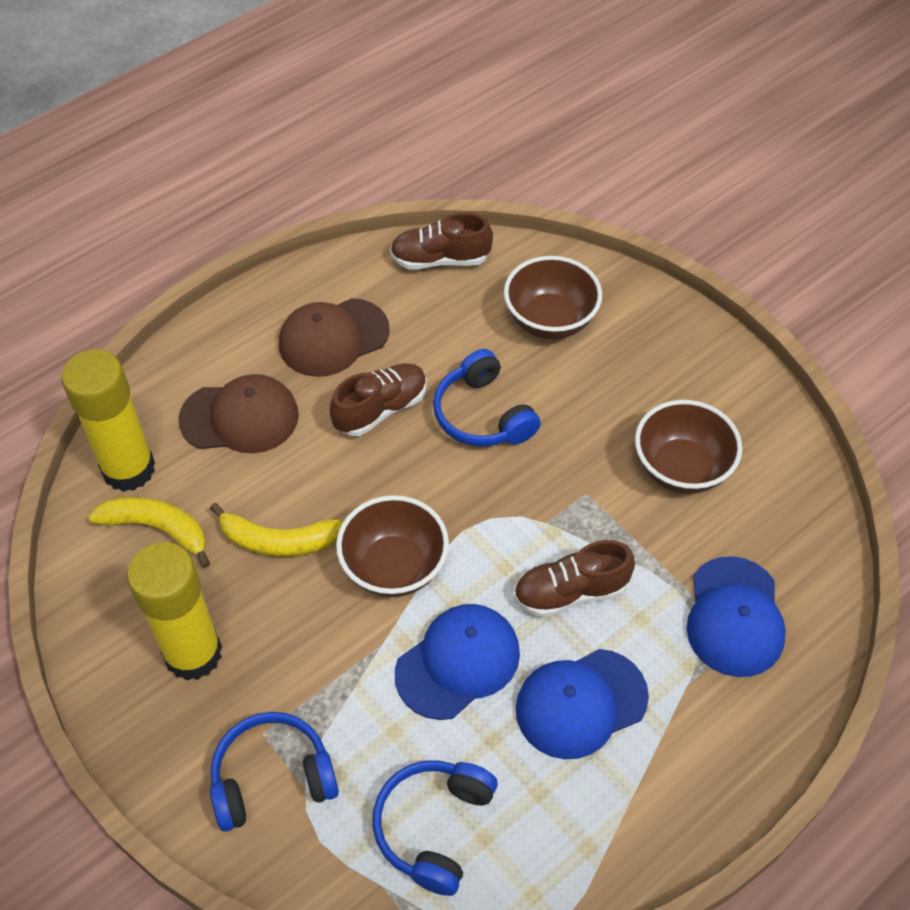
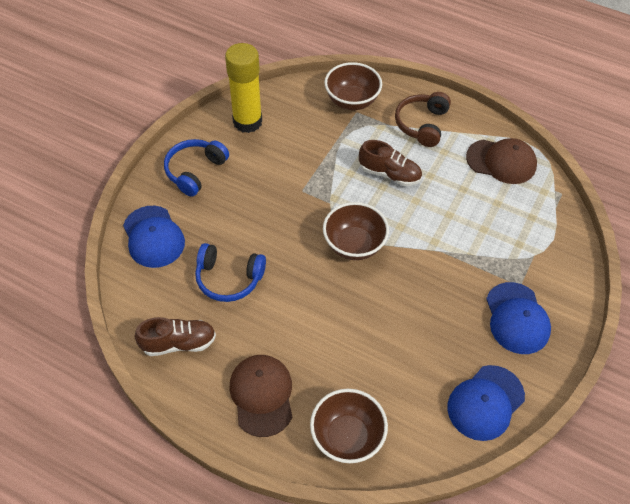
blue headphones: [210,712,339,831] [372,760,498,896] [433,349,541,447] = 3 -> [164,139,229,197] [195,243,266,302] = 2
brown headphones: none = 0 -> [395,92,451,147] = 1
brown shoe: [330,363,427,436] [390,213,493,270] [514,540,635,617] = 3 -> [135,317,216,356] [359,140,422,186] = 2
yellow banana: [88,497,210,568] [210,503,343,557] = 2 -> none = 0
yellow glue stick: [61,349,155,492] [127,542,222,681] = 2 -> [225,43,262,133] = 1

